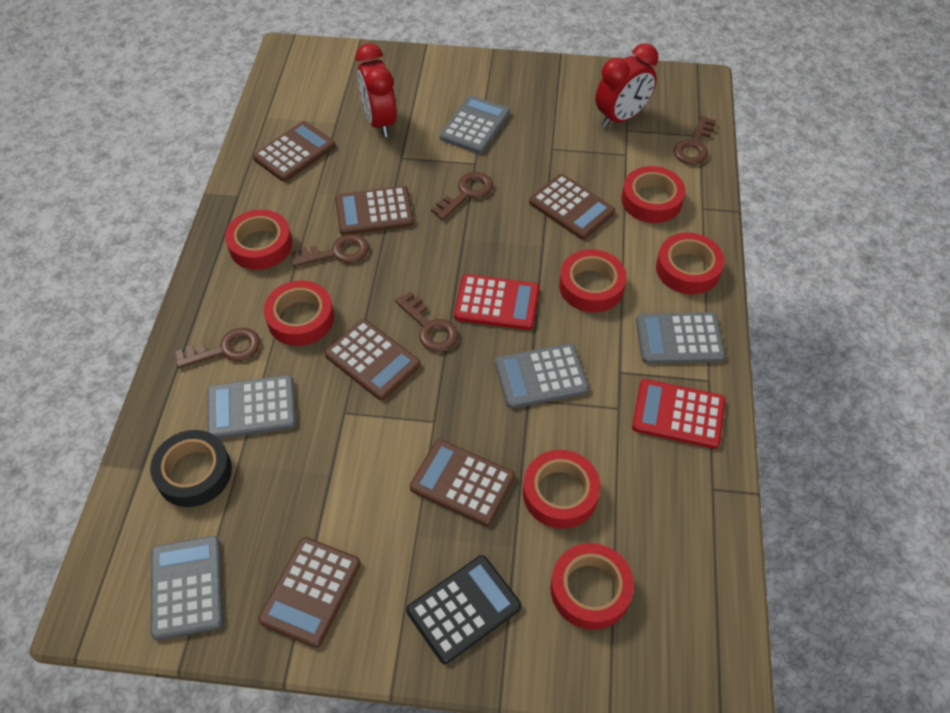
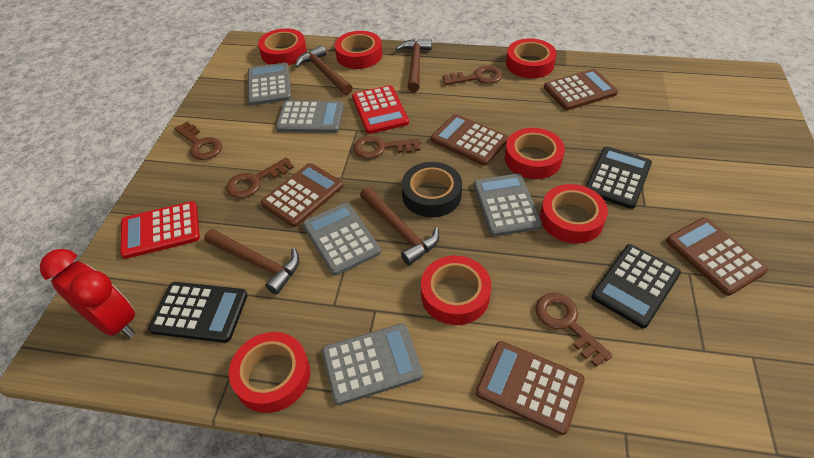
black calculator: [406,555,521,664] = 1 -> [148,282,248,343] [585,147,652,209] [591,244,681,328] = 3
brown calculator: [253,121,335,182] [258,537,361,648] [324,319,421,400] [335,186,414,235] [410,439,515,526] [529,174,615,239] = 6 -> [261,163,343,227] [431,114,508,166] [476,341,585,435] [544,69,618,110] [666,217,768,296] = 5
brown hammer: none = 0 -> [204,229,299,295] [295,45,353,95] [360,187,439,265] [396,39,432,92] = 4
red clock: [356,43,397,137] [595,43,658,128] = 2 -> [40,249,135,338] = 1

